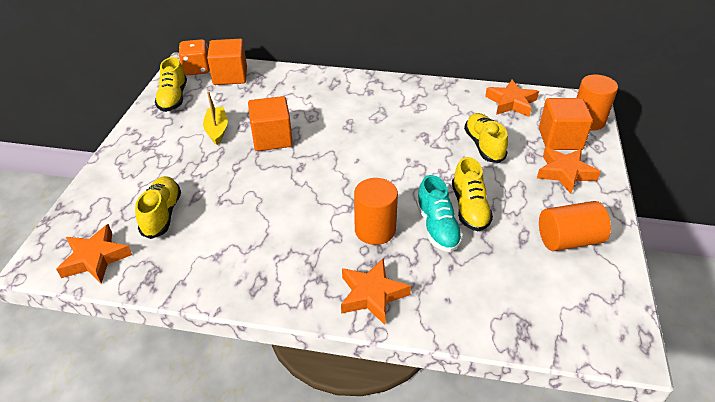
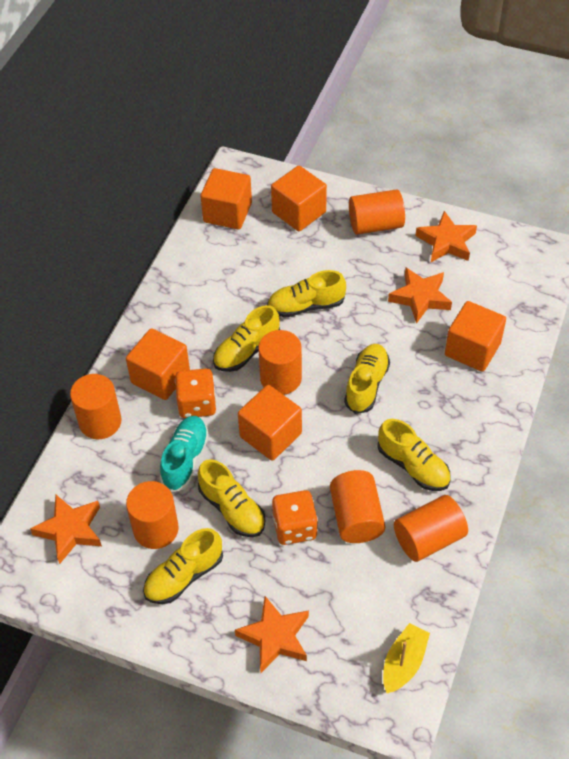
orange cube: [207,39,247,85] [248,96,293,151] [539,98,593,150] = 3 -> [126,328,190,400] [201,168,252,229] [238,385,302,461] [271,166,327,231] [445,301,506,372] = 5
orange cylinder: [354,178,398,245] [539,201,611,251] [577,75,618,130] = 3 -> [70,374,121,439] [126,481,179,549] [258,330,302,395] [330,470,385,543] [349,189,405,235] [394,495,468,562] = 6
orange dice: [178,39,210,75] = 1 -> [175,368,216,418] [272,490,318,545] = 2
yellow shoe: [135,176,181,239] [155,57,187,112] [452,157,493,231] [464,113,508,163] = 4 -> [143,528,223,604] [198,459,265,537] [213,305,280,372] [267,270,346,318] [344,344,390,414] [377,419,450,491] = 6

